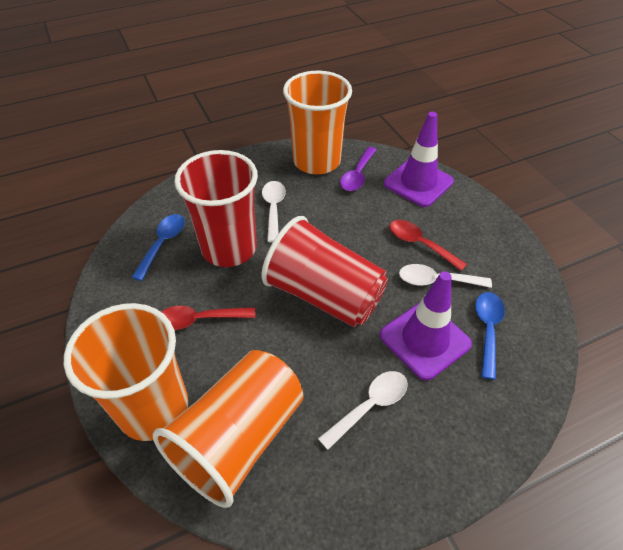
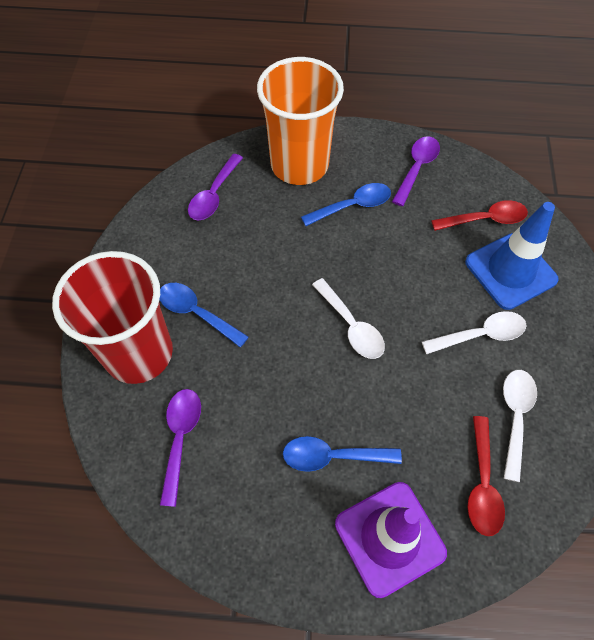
blue spoon: [131,214,185,281] [475,292,505,380] = 2 -> [159,283,249,348] [283,436,402,472] [301,183,391,226] = 3
blue traffic cone: none = 0 -> [465,202,559,310] = 1
orange cup: [64,303,188,441] [153,350,303,508] [283,71,352,174] = 3 -> [257,57,344,185] = 1
purple spoon: [340,147,377,191] = 1 -> [160,389,201,507] [188,154,243,220] [392,136,440,206] = 3
purple traffic cone: [380,271,472,380] [384,112,454,207] = 2 -> [335,482,447,598] = 1
red cup: [174,150,258,267] [262,216,388,327] = 2 -> [52,251,173,384] = 1

